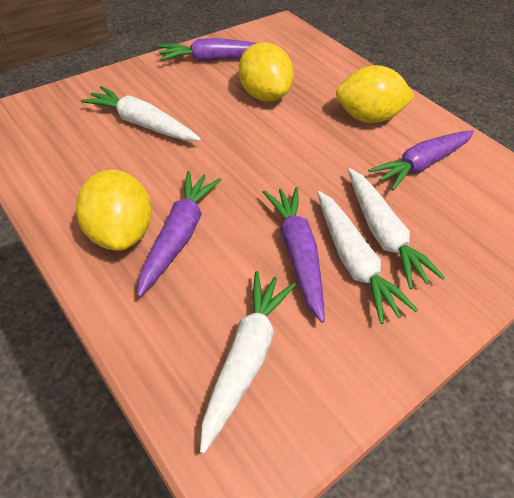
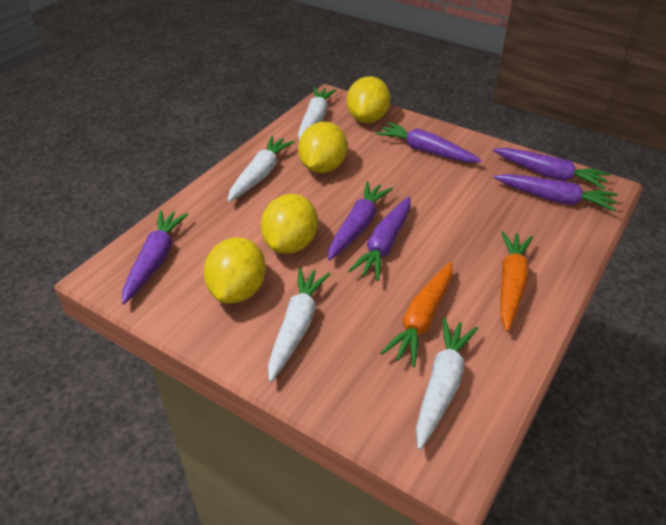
orange carrot: none = 0 -> [380,262,453,367] [500,231,533,332] = 2
purple carrot: [137,171,221,297] [158,38,256,62] [263,187,325,323] [368,130,474,191] = 4 -> [122,210,189,304] [328,181,393,261] [348,196,411,281] [376,122,482,163] [493,148,610,189] [493,174,618,212] = 6
yellow lemon: [76,170,152,251] [239,42,294,101] [336,65,415,123] = 3 -> [204,237,266,303] [261,194,318,254] [298,122,347,173] [346,76,390,123] = 4

